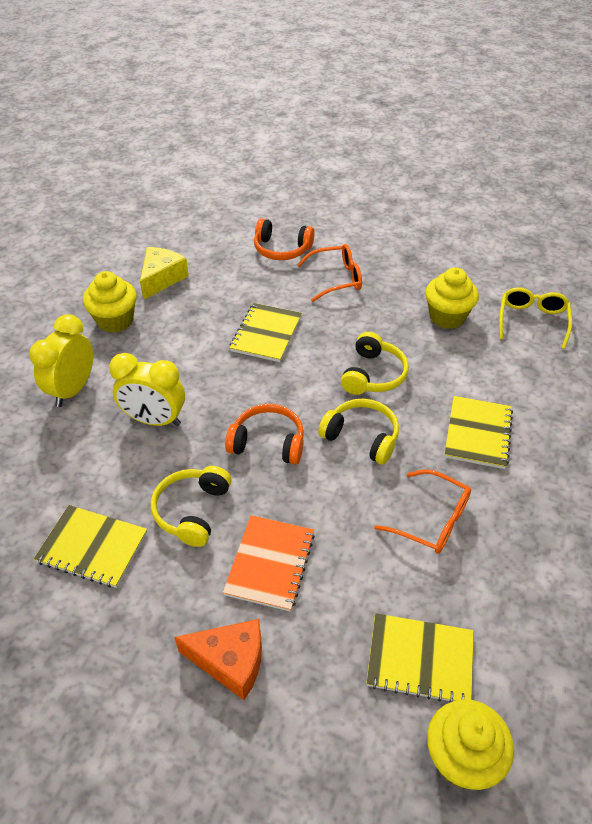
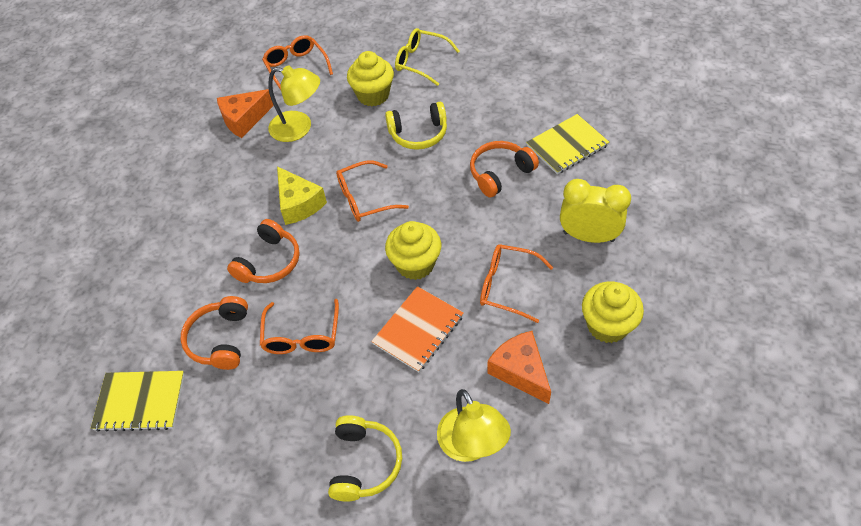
orange cheese: [174,619,262,700] = 1 -> [217,89,274,138] [487,331,551,404] = 2
orange glasses: [297,244,362,302] [374,469,471,554] = 2 -> [260,299,339,354] [262,35,333,90] [336,160,409,222] [480,245,553,323] = 4
orange headphones: [225,404,304,465] [254,218,315,260] = 2 -> [180,296,248,370] [227,219,300,283] [470,141,539,197] = 3
yellow clock: [29,314,93,407] [109,353,185,426] = 2 -> [560,179,631,243] = 1
yellow headphones: [151,466,231,547] [318,399,399,465] [341,332,409,395] = 3 -> [328,415,402,502] [385,102,447,150] = 2
yellow lamp: none = 0 -> [268,65,320,142] [437,389,511,462] = 2
yellow notebook: [34,505,147,588] [229,303,302,362] [366,613,474,703] [444,396,513,469] = 4 -> [91,371,184,432] [526,114,609,174] = 2

